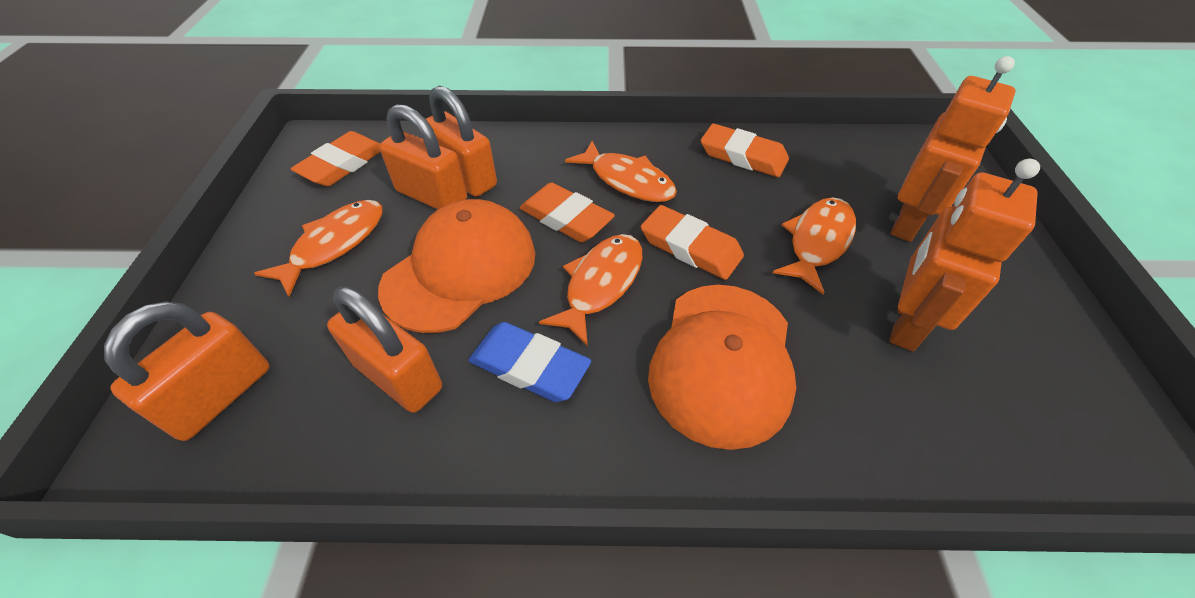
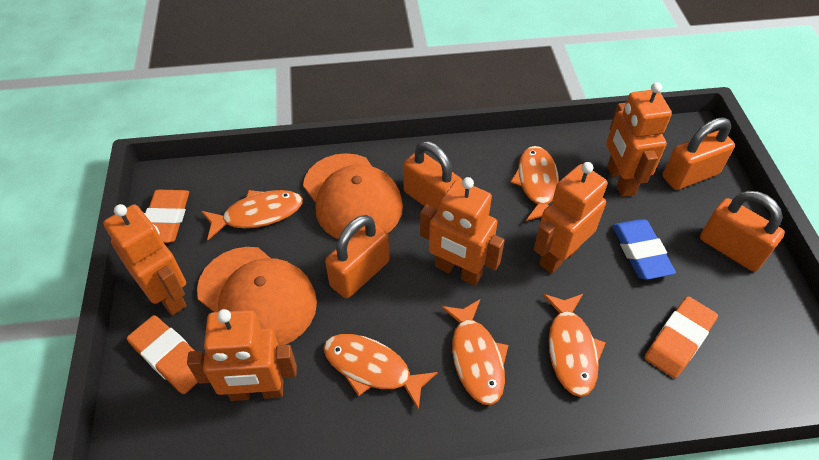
orange eraser: [291,131,380,186] [520,182,615,243] [641,205,744,280] [701,124,789,177] = 4 -> [127,315,198,394] [145,189,189,243] [644,296,718,378] = 3
orange fish: [254,200,383,297] [539,234,642,346] [565,141,677,202] [773,197,856,294] = 4 -> [201,190,303,240] [323,334,438,410] [441,299,508,405] [510,146,559,221] [543,294,606,397] = 5
orange robot: [889,159,1040,351] [890,56,1016,242] = 2 -> [103,204,187,315] [187,309,297,401] [420,177,505,286] [534,162,608,274] [606,82,672,197] = 5

